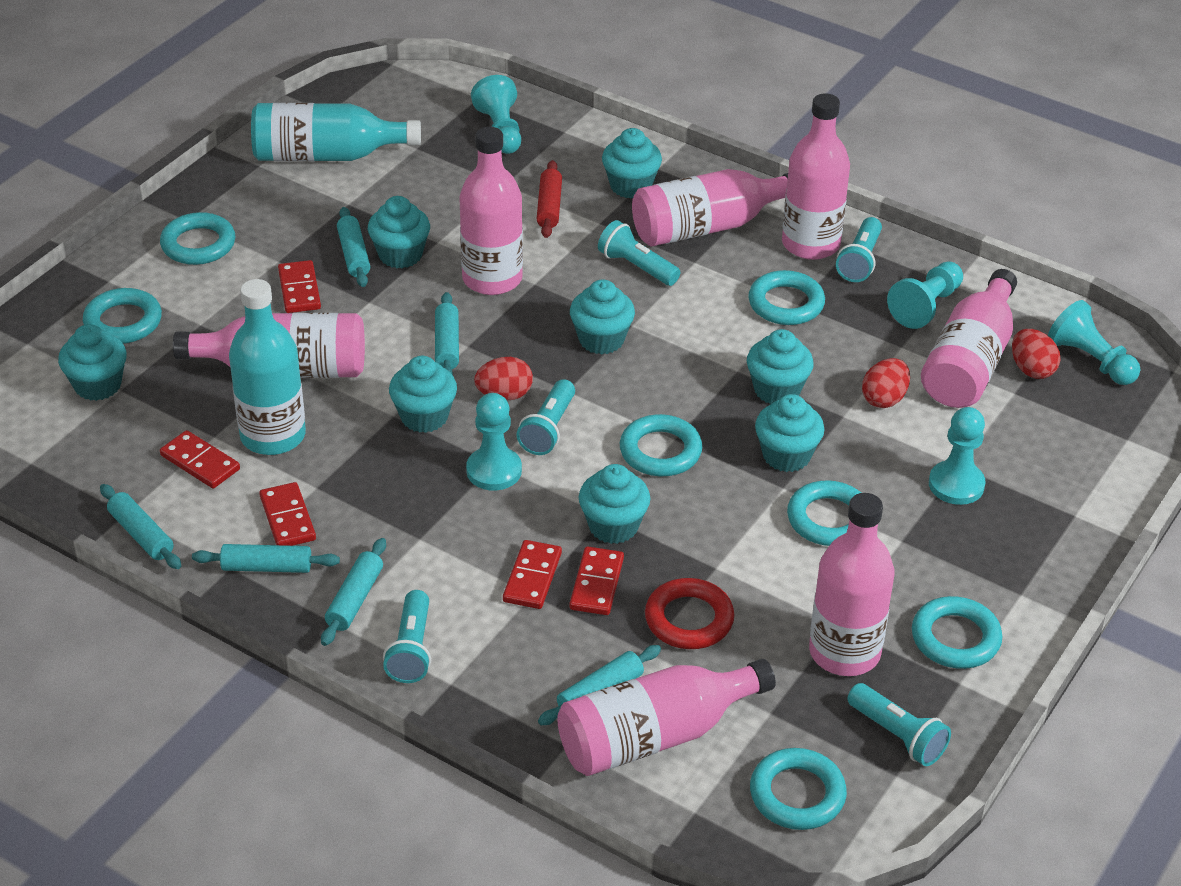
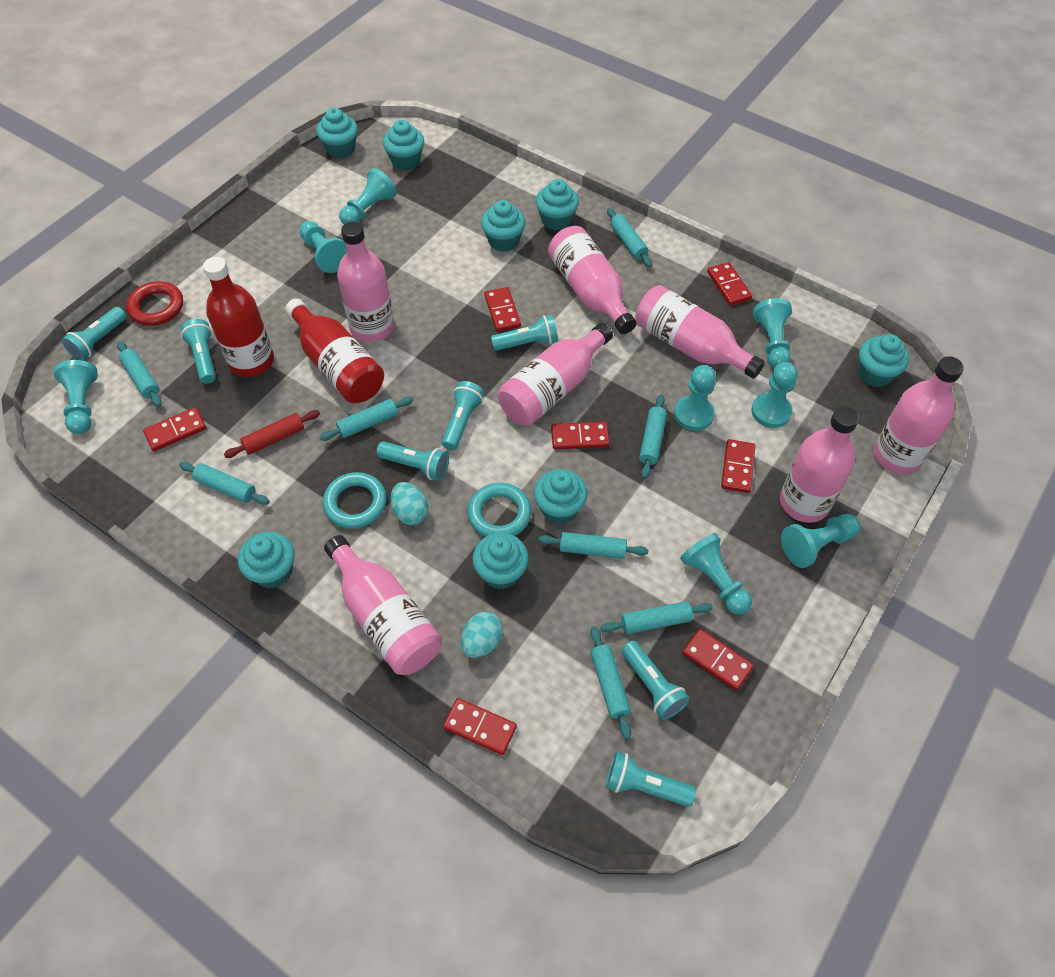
red bottle: none = 0 -> [203,257,274,377] [285,298,384,403] = 2
red domino: [160,430,240,488] [259,482,316,546] [278,260,321,313] [503,540,562,609] [570,546,624,615] = 5 -> [143,407,206,451] [443,698,517,755] [484,287,521,332] [551,422,609,450] [682,629,754,691] [707,262,752,306] [721,439,755,493] = 7
red egg: [474,357,533,400] [862,358,910,408] [1012,329,1060,379] = 3 -> none = 0
turquoise bottle: [229,279,306,455] [251,103,421,161] = 2 -> none = 0
turquoise egg: none = 0 -> [390,482,428,525] [461,612,503,658] = 2
turquoise flashlight: [383,590,431,683] [516,379,575,455] [598,220,680,286] [836,217,882,282] [847,683,951,766] = 5 -> [62,307,127,361] [180,319,216,384] [376,441,449,481] [442,381,485,450] [491,315,558,351] [606,752,696,807] [621,640,690,720] = 7
turquoise pawn: [466,393,522,491] [471,75,521,154] [887,261,963,329] [929,407,986,505] [1048,300,1140,385] = 5 -> [54,360,98,434] [299,221,347,273] [339,168,397,224] [674,365,716,431] [680,533,752,615] [751,362,798,428] [753,298,792,368] [781,514,860,568] = 8
turquoise ring: [83,288,162,344] [160,212,235,265] [620,414,702,476] [748,270,825,325] [750,748,847,830] [787,480,861,546] [912,596,1003,669] = 7 -> [323,472,387,529] [468,483,532,537] = 2
turquoise rolling pin: [100,484,181,569] [192,544,340,573] [321,538,386,646] [337,207,370,287] [435,292,459,375] [538,645,661,725] = 6 -> [117,341,162,407] [179,462,270,505] [320,396,414,441] [538,532,648,559] [590,626,631,739] [601,601,713,634] [607,208,652,267] [639,395,667,479] = 8

